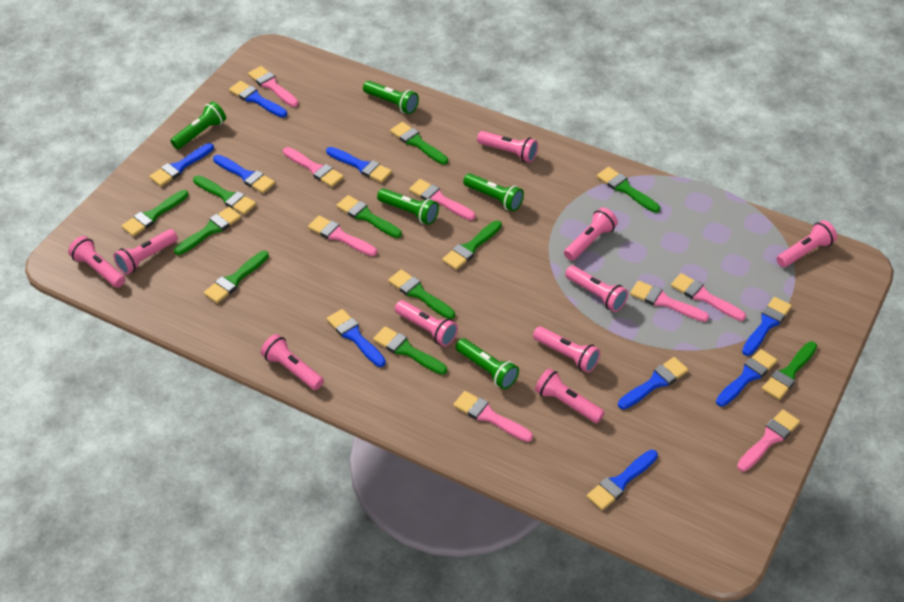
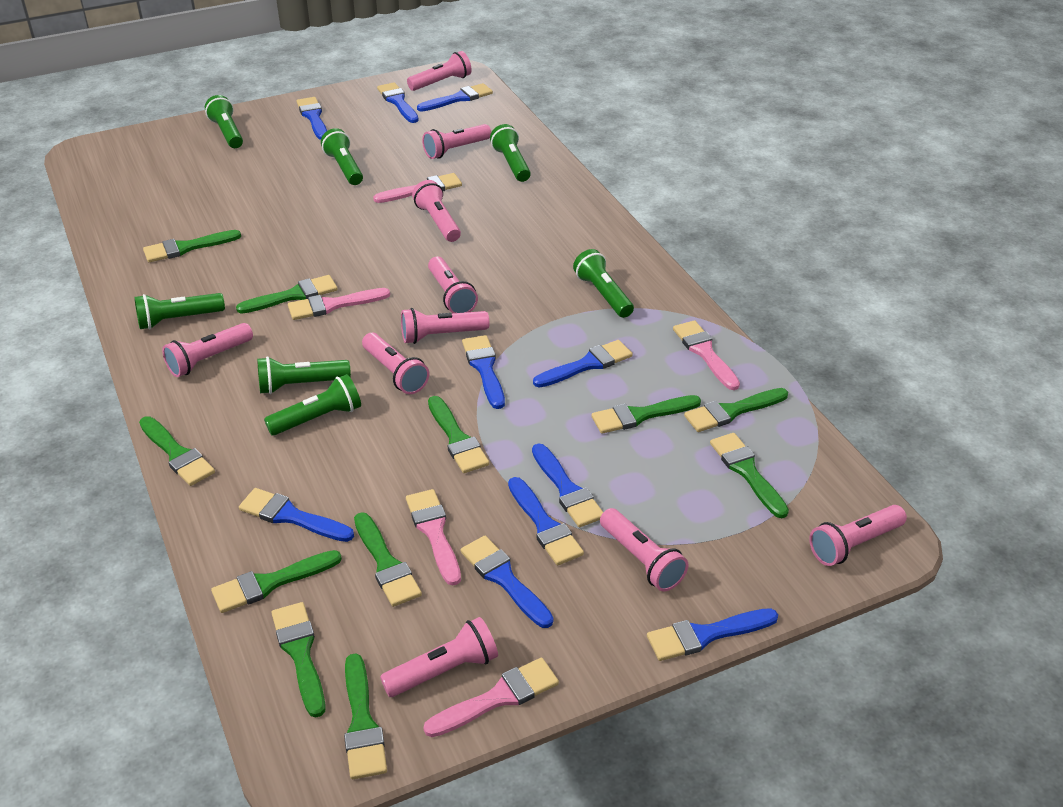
blue brush: [149,143,214,186] [213,155,275,193] [229,81,287,118] [326,147,392,183] [327,309,386,367] [587,450,658,510] [618,357,688,409] [716,349,777,407] [742,297,792,356] = 9 -> [239,488,354,542] [296,97,327,140] [377,82,419,123] [417,83,493,112] [461,536,553,628] [462,335,505,409] [508,477,584,565] [532,444,603,527] [533,340,633,388] [647,608,778,661] = 10
green flashlight: [170,101,226,149] [363,81,419,114] [377,188,439,225] [456,338,519,389] [463,173,524,211] = 5 -> [134,293,225,329] [205,95,243,148] [257,356,351,394] [264,374,361,436] [321,128,363,185] [490,124,531,182] [573,249,634,318] = 7
pink brush: [248,66,299,107] [283,147,344,187] [308,215,377,256] [409,179,475,220] [453,391,533,442] [630,281,709,322] [671,273,746,321] [737,410,800,472] = 8 -> [288,288,390,320] [373,173,462,203] [406,489,461,586] [423,658,559,737] [673,320,740,390] = 5

